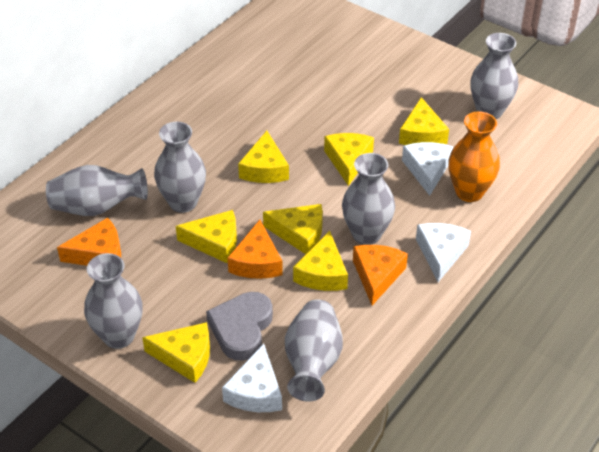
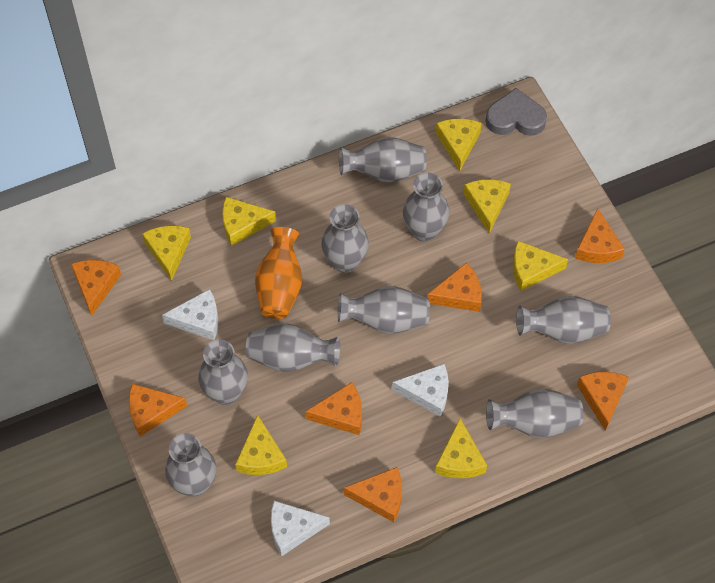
grey vase: [46,165,148,216] [84,253,143,349] [154,122,206,213] [285,299,343,402] [342,153,395,245] [470,33,518,119] = 6 -> [165,433,216,497] [198,339,248,405] [246,324,340,372] [321,204,369,273] [338,286,430,334] [339,137,427,183] [403,173,449,242] [486,389,584,438] [516,296,611,344] = 9
orange cheese: [57,218,121,266] [228,220,283,279] [353,245,408,306] = 3 -> [71,260,121,316] [129,384,187,437] [305,382,362,435] [344,467,402,522] [427,262,482,312] [575,208,625,263] [577,372,629,431] = 7

